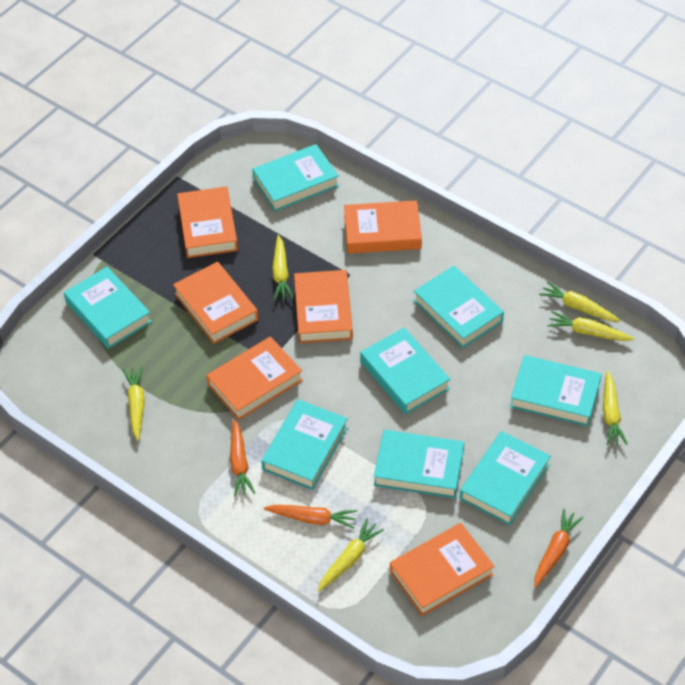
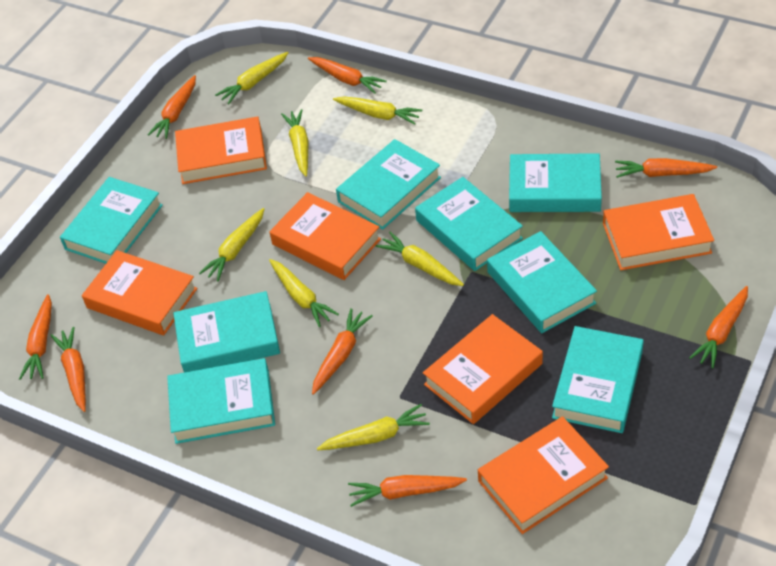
orange carrot: [230,419,255,497] [264,505,357,529] [534,509,583,588] = 3 -> [19,294,52,380] [51,327,86,412] [147,75,196,139] [308,57,387,94] [312,308,373,395] [348,475,467,507] [615,158,717,178] [689,286,748,369] = 8
yellow carrot: [123,367,145,441] [272,235,294,300] [318,518,384,592] [539,281,621,322] [548,311,634,341] [603,371,627,445] = 6 -> [199,208,264,281] [215,52,288,104] [269,259,339,327] [281,109,309,177] [317,404,430,450] [333,96,422,125] [376,232,464,286] = 7

